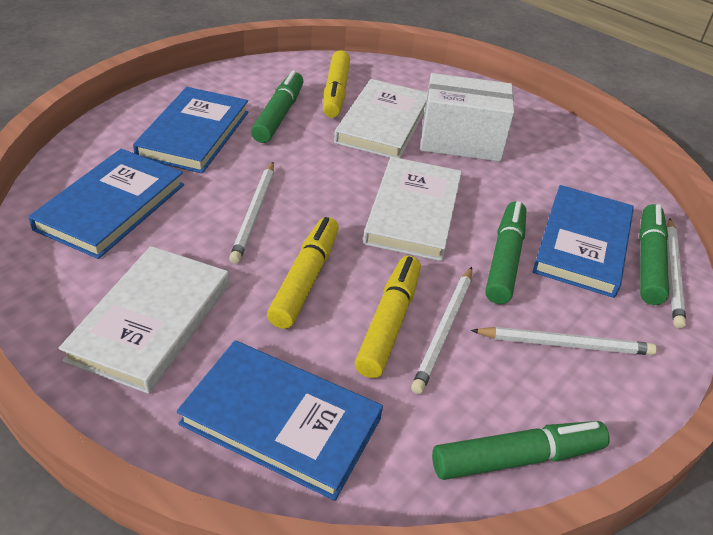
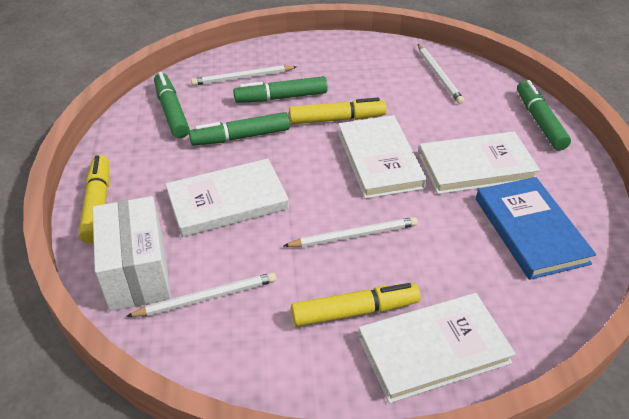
blue book: [28,149,184,259] [133,87,248,174] [176,340,383,501] [533,185,634,298] = 4 -> [476,177,596,280] = 1
white book: [59,246,229,394] [334,79,428,158] [363,157,462,261] = 3 -> [165,159,289,237] [338,115,427,199] [358,293,516,403] [418,131,540,194] = 4

